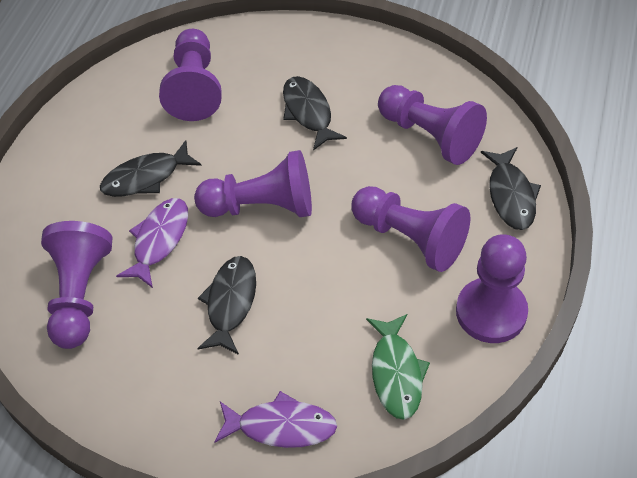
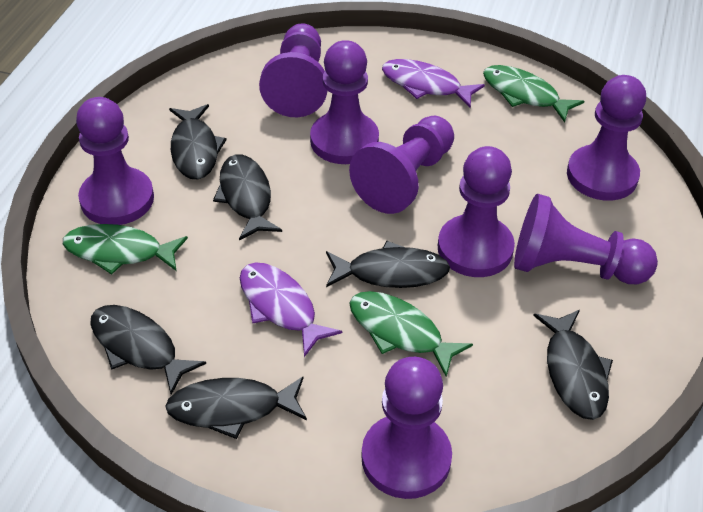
black fish: [100,140,202,197] [197,256,256,355] [283,76,347,151] [481,147,541,230] = 4 -> [90,305,206,395] [165,377,307,439] [169,104,227,180] [213,154,282,241] [326,241,450,288] [533,310,613,420] = 6
green fish: [366,314,430,420] = 1 -> [63,224,188,275] [350,291,473,377] [483,65,584,123] = 3
purple pawn: [41,221,112,349] [159,29,222,121] [194,150,312,217] [351,186,470,272] [378,85,487,165] [456,234,528,343] = 6 -> [76,97,154,225] [259,23,328,117] [310,40,379,164] [349,116,454,214] [361,357,452,499] [438,146,515,277] [514,194,658,284] [567,75,646,201] = 8

